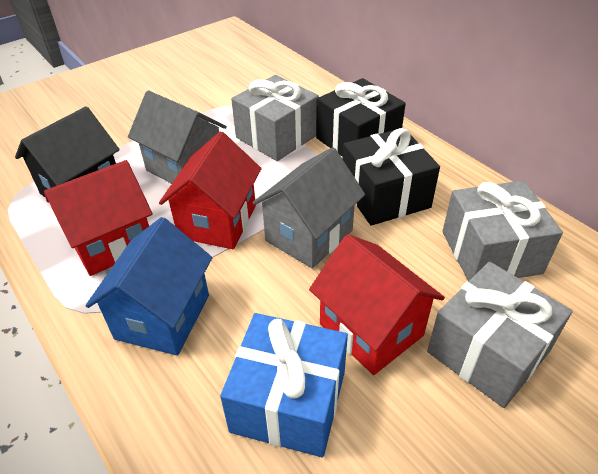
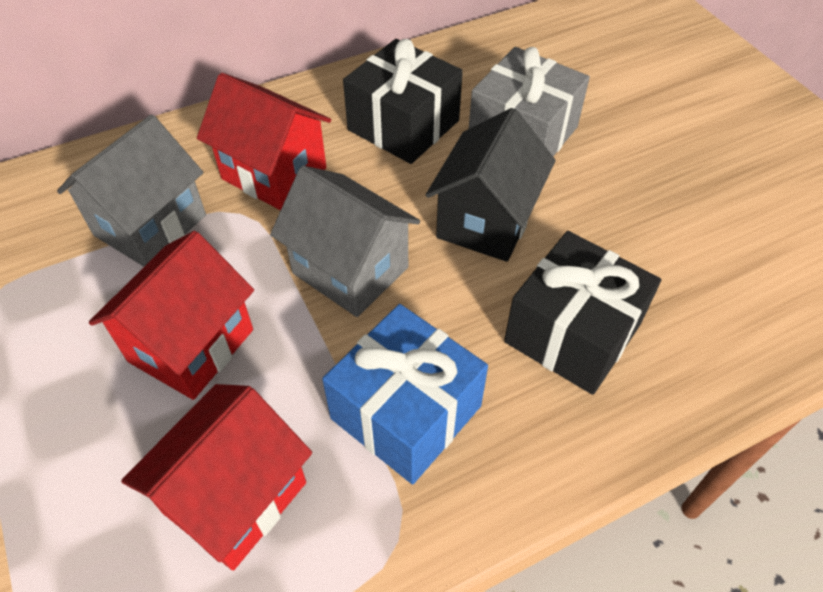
blue house: [85,217,212,355] = 1 -> none = 0
grey gift: [231,75,319,161] [427,262,573,408] [442,180,563,282] = 3 -> [469,47,590,156] = 1

